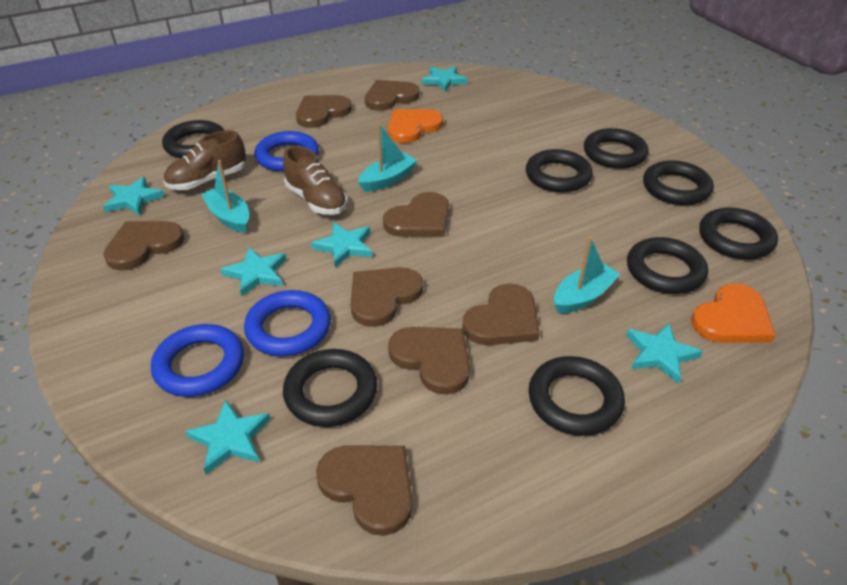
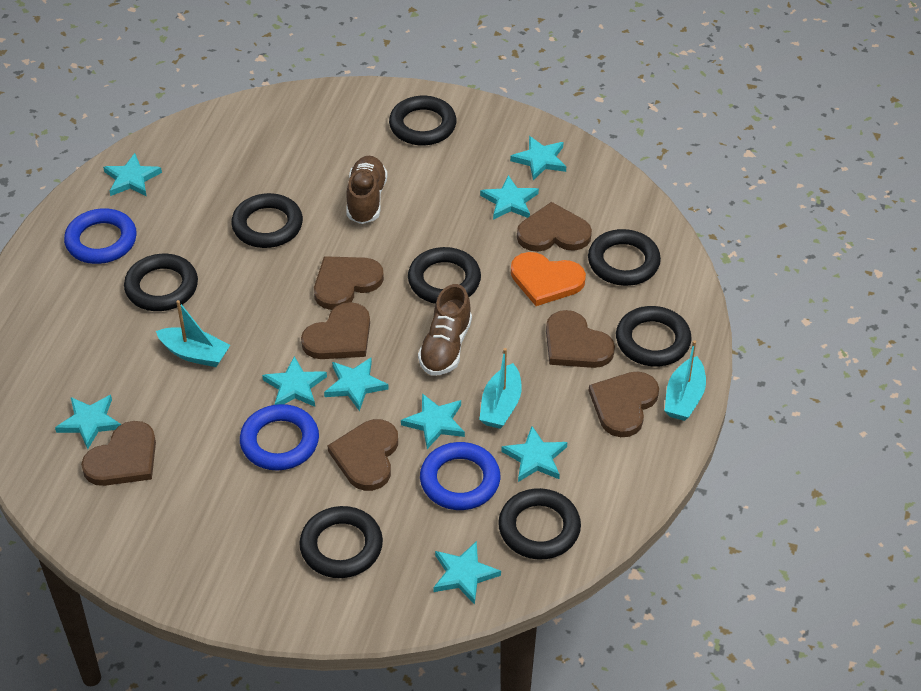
brown heart: [103,221,184,271] [296,95,352,128] [316,445,413,536] [350,267,423,327] [365,80,419,111] [383,192,449,237] [388,327,470,395] [462,283,540,345] = 8 -> [81,421,156,486] [301,302,370,359] [314,256,384,310] [327,419,398,491] [517,202,592,252] [546,310,615,368] [589,372,659,437] = 7
orange heart: [388,109,443,143] [691,284,775,343] = 2 -> [511,252,586,306] = 1
turquoise star: [103,177,165,216] [185,400,271,474] [221,248,286,296] [311,222,372,268] [422,66,467,92] [626,323,703,384] = 6 -> [55,395,121,449] [103,153,162,196] [262,356,327,407] [324,358,389,411] [401,393,465,449] [433,541,501,605] [480,175,539,220] [501,426,567,482] [510,136,566,180] = 9

